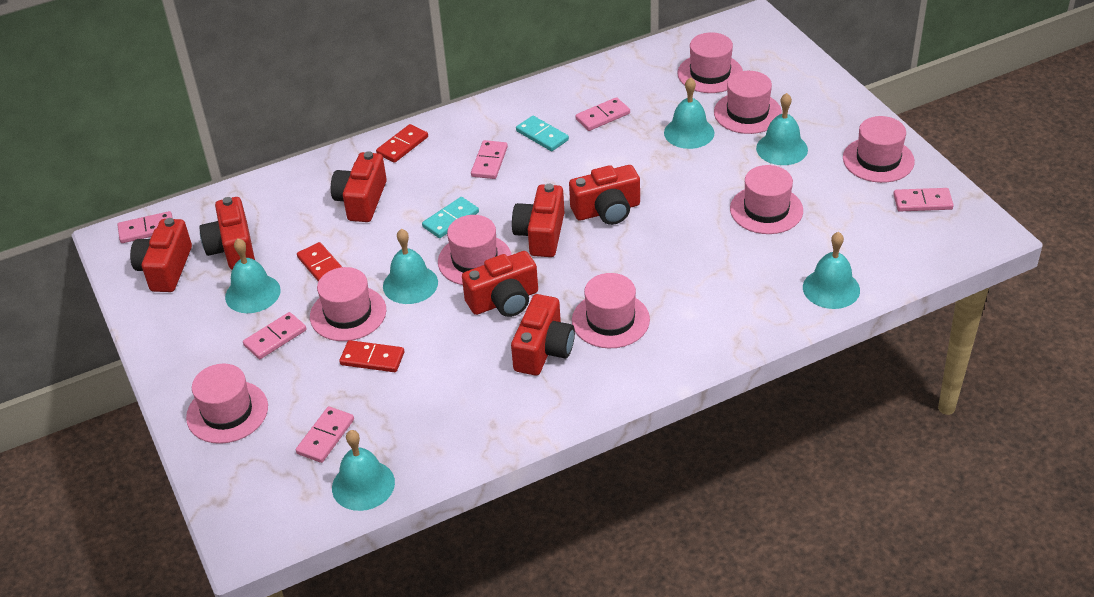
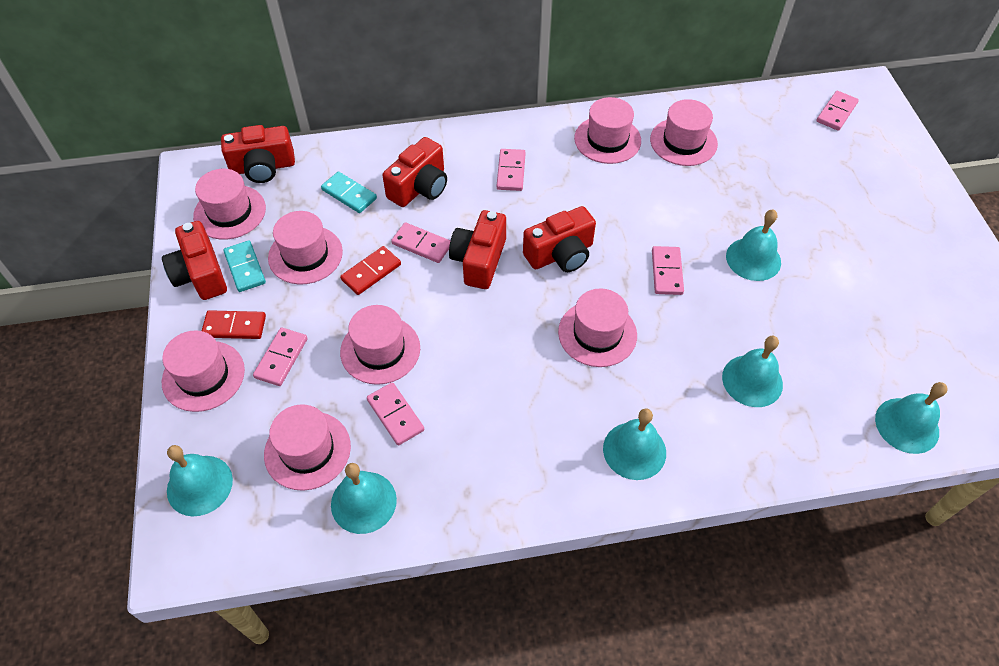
red camera: [130,218,192,292] [199,197,255,269] [331,151,387,222] [462,251,538,317] [511,294,575,376] [512,184,564,257] [569,165,640,225] = 7 -> [162,221,227,300] [221,125,295,183] [382,137,447,207] [449,210,506,289] [523,206,596,272] = 5
red domino: [297,242,342,282] [339,340,404,372] [376,124,428,163] = 3 -> [202,310,266,339] [340,246,401,295] = 2

